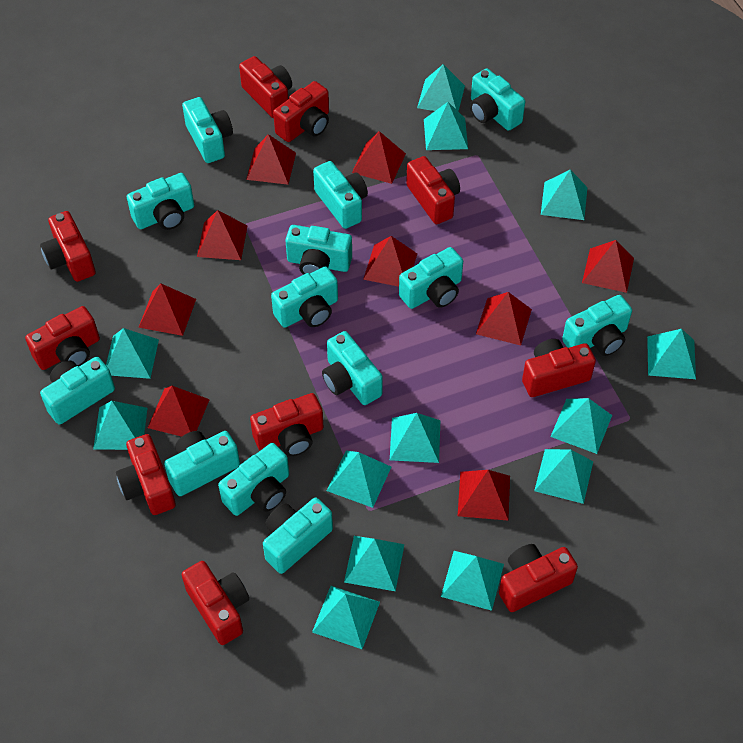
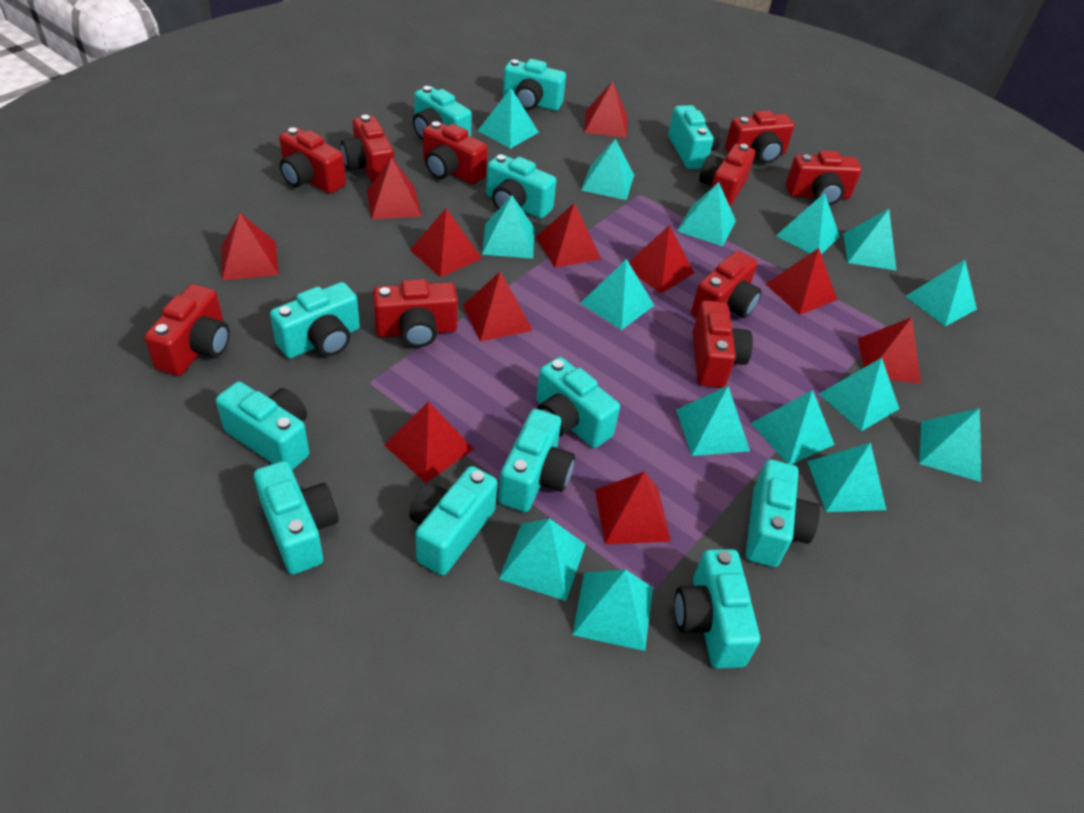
red pyramid: [138,284,196,336] [148,386,210,437] [197,210,247,260] [246,134,296,185] [352,131,406,184] [363,236,417,287] [458,470,510,520] [476,292,532,345] [582,240,634,293] = 9 -> [221,213,279,280] [367,157,421,220] [384,401,474,483] [410,208,482,278] [463,271,533,341] [536,203,601,268] [584,81,627,138] [595,471,671,545] [629,225,694,293] [766,248,837,315] [858,317,921,384] = 11
turquoise camera: [40,357,115,425] [127,173,194,230] [164,431,240,496] [182,97,233,163] [218,443,289,516] [263,498,333,574] [271,266,338,328] [285,225,352,275] [313,161,368,229] [322,331,383,405] [399,247,463,309] [470,68,525,131] [562,295,632,356] = 13 -> [216,382,309,470] [254,461,339,575] [270,282,360,358] [409,466,497,575] [413,86,472,140] [486,154,556,219] [498,409,575,512] [503,59,566,111] [536,357,620,448] [668,105,721,169] [674,549,760,668] [746,459,820,567] = 12
turquoise pyramid: [93,401,147,450] [106,328,159,379] [312,586,380,649] [327,450,391,508] [344,536,404,591] [390,413,440,463] [417,64,465,111] [424,102,468,150] [441,551,504,611] [534,449,593,504] [541,170,587,220] [550,398,612,454] [647,329,696,379] = 13 -> [478,88,539,149] [482,195,535,259] [499,518,586,601] [573,570,653,651] [581,139,634,200] [581,259,654,330] [676,386,750,456] [677,182,736,247] [751,390,835,464] [776,193,840,254] [807,442,886,512] [819,358,899,431] [843,209,897,271] [905,260,977,326] [919,408,981,482] = 15

